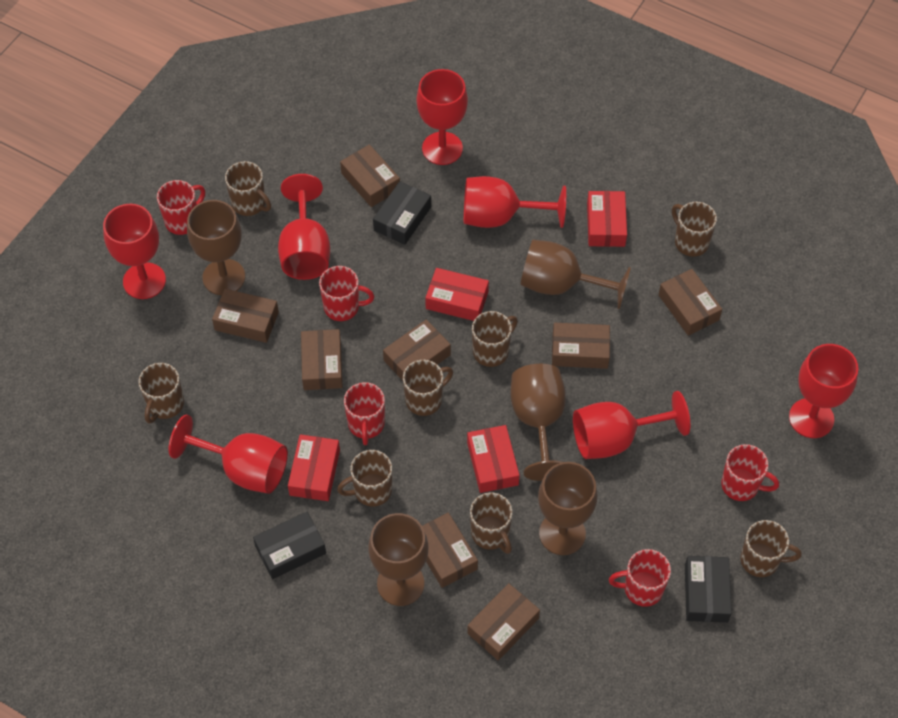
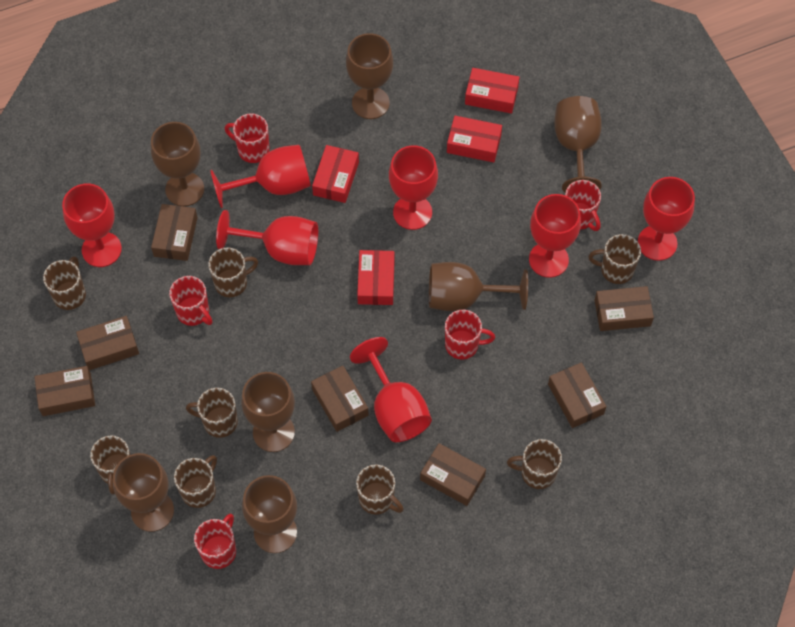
black box: [253,512,326,579] [373,181,431,245] [685,556,732,623] = 3 -> none = 0
brown box: [212,289,279,343] [301,329,342,390] [340,144,400,207] [383,319,451,381] [422,513,478,588] [467,583,540,661] [552,323,610,369] [659,269,722,336] = 8 -> [34,366,95,416] [76,316,139,370] [151,204,198,261] [311,365,369,432] [420,443,486,506] [548,362,607,428] [595,286,654,331] = 7
brown goblet: [187,200,245,295] [368,513,428,606] [511,364,566,481] [520,240,631,309] [538,462,597,555] = 5 -> [113,453,174,532] [151,122,204,206] [241,372,295,452] [242,475,297,553] [346,33,393,119] [429,262,528,311] [554,96,602,193] = 7

